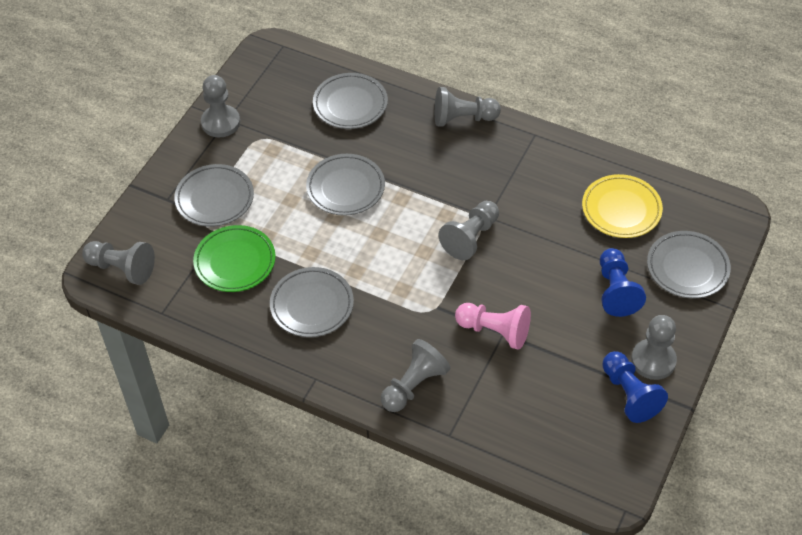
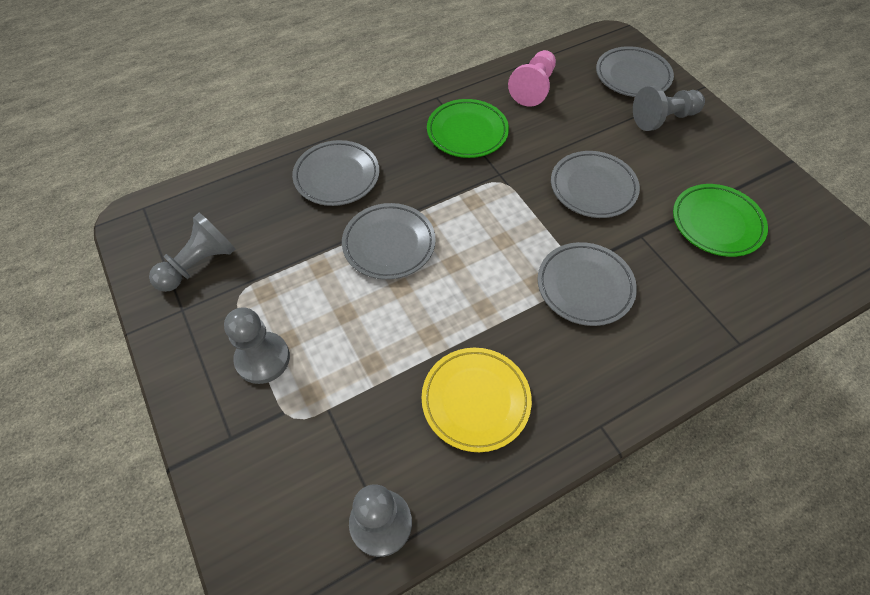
blue pawn: [600,248,646,317] [602,351,668,423] = 2 -> none = 0
green plate: [193,225,276,292] = 1 -> [427,99,509,158] [673,184,768,257] = 2
grey pawn: [82,241,155,285] [201,75,240,137] [381,339,450,412] [434,87,501,127] [438,201,499,260] [631,315,677,380] = 6 -> [149,213,236,292] [224,307,290,384] [349,484,412,557] [633,86,705,131] = 4

